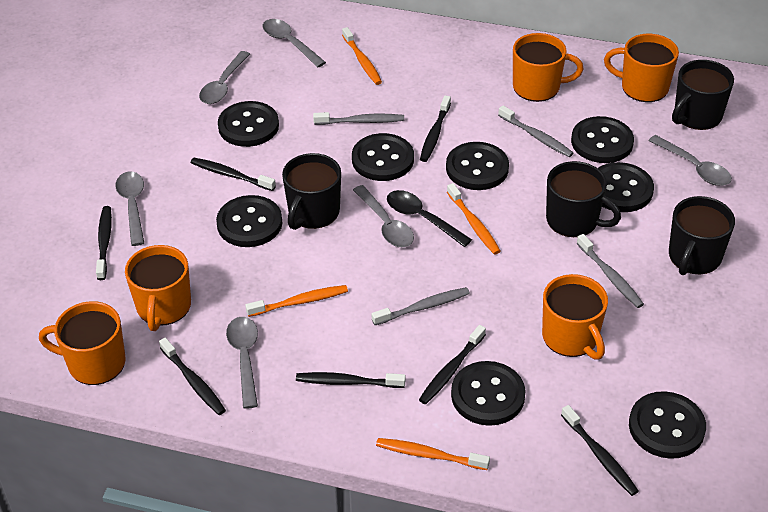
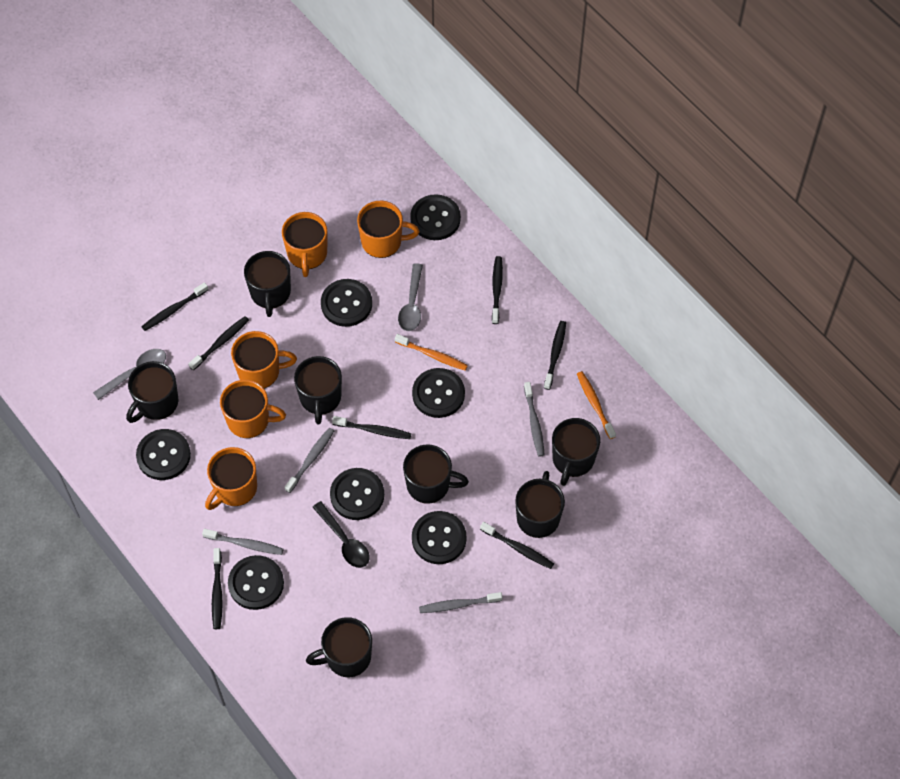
black button: [216,195,282,247] [218,101,279,147] [352,133,414,181] [446,142,509,190] [451,361,526,426] [571,116,634,163] [598,162,654,212] [629,391,706,459] = 8 -> [136,429,191,480] [228,555,284,610] [321,279,372,327] [330,468,384,520] [410,194,461,240] [412,368,465,418] [412,511,466,564] = 7
black mug: [282,153,341,230] [546,161,621,237] [669,196,735,275] [672,60,734,130] = 4 -> [126,361,179,423] [244,251,291,317] [294,356,342,424] [306,617,372,677] [403,444,469,504] [515,471,565,538] [552,418,600,486] = 7
grey spoon: [115,171,144,246] [199,51,250,104] [226,317,258,409] [263,19,326,67] [353,185,414,247] [648,135,732,186] = 6 -> [93,349,166,400] [398,263,423,331] = 2
orange toothbrush: [245,285,348,317] [342,27,382,85] [376,438,490,470] [447,183,501,255] = 4 -> [395,334,468,371] [577,371,616,439] = 2

